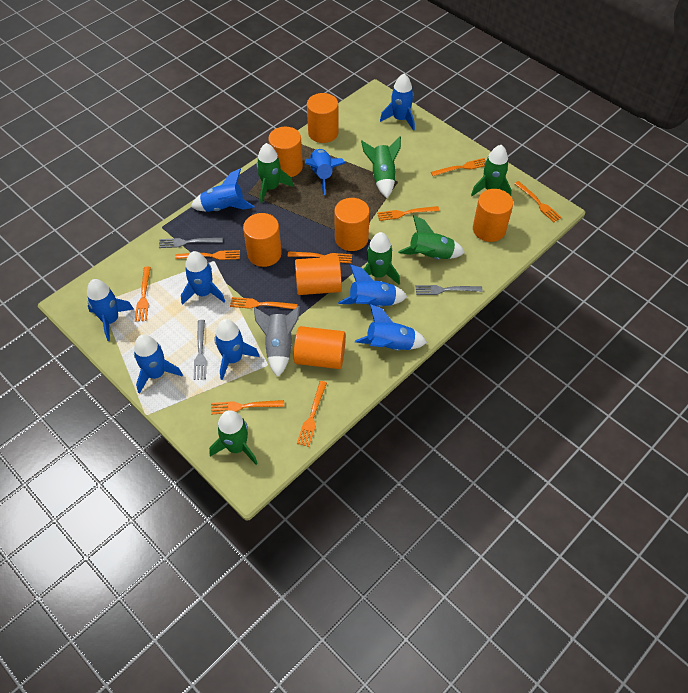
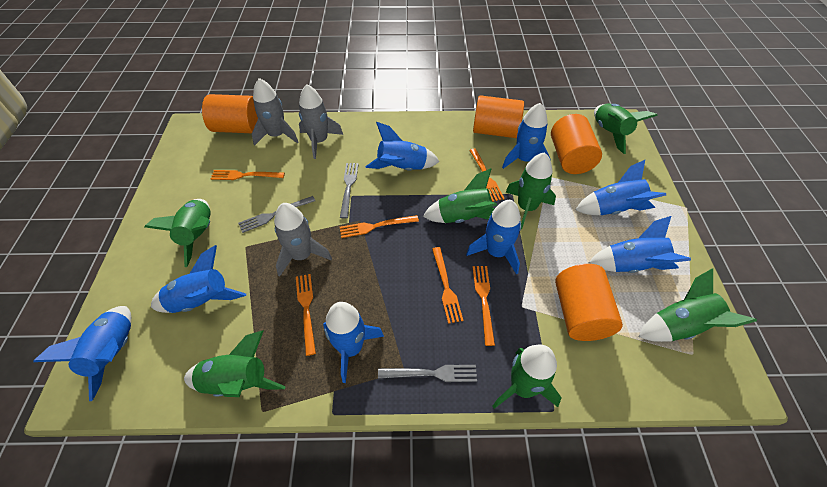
blue rocket: [87,279,134,341] [134,335,183,394] [181,251,225,305] [191,168,255,212] [214,319,260,380] [305,149,345,195] [338,265,407,307] [355,304,427,351] [380,74,415,131] = 9 -> [33,306,131,401] [151,245,246,313] [323,302,384,383] [366,122,440,171] [466,200,521,275] [502,103,551,169] [575,160,666,215] [589,216,691,273] = 8
green rocket: [209,410,258,465] [256,143,294,203] [361,136,401,198] [364,232,400,285] [398,215,465,259] [471,145,512,196] = 6 -> [145,199,211,267] [184,331,286,397] [423,168,497,223] [493,344,562,409] [505,152,556,229] [594,104,658,154] [639,268,757,342] = 7
grey rocket: [254,306,300,377] = 1 -> [252,78,298,146] [274,203,332,277] [299,84,343,159] = 3
orange cylinder: [243,213,282,267] [268,127,303,177] [294,326,346,369] [295,256,342,295] [307,93,339,143] [334,198,370,251] [473,189,513,242] = 7 -> [202,94,258,133] [473,95,524,138] [551,114,602,174] [555,264,623,341] = 4
orange fork: [135,267,151,321] [175,250,240,260] [211,400,284,414] [230,297,298,309] [288,252,352,263] [297,381,327,447] [377,206,439,221] [431,158,486,176] [514,181,562,222] = 9 -> [211,170,285,180] [296,274,316,356] [340,215,419,238] [432,247,463,324] [469,149,505,202] [473,266,495,346] = 6

